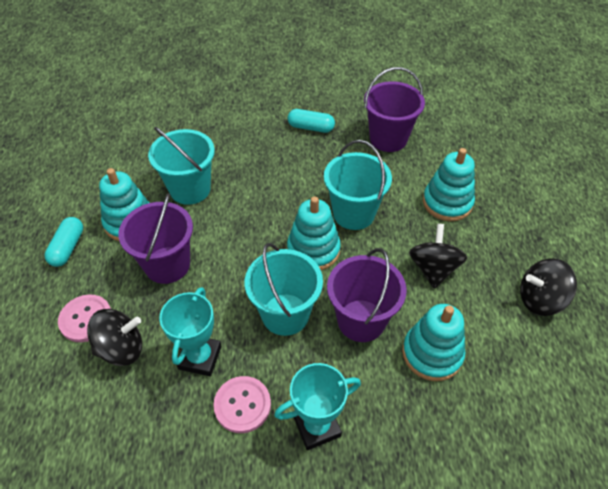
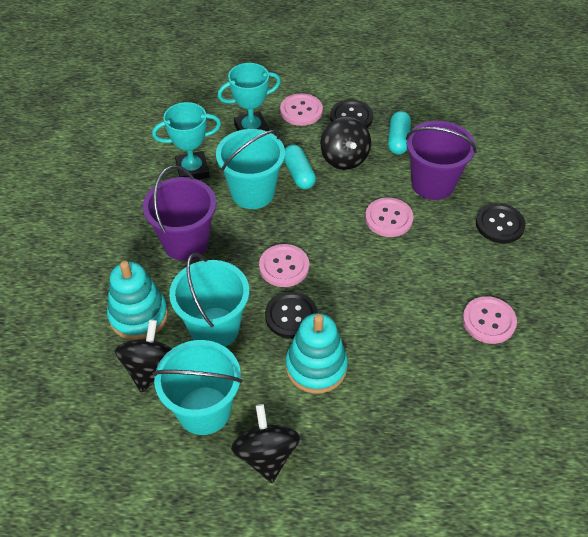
black button: none = 0 -> [265,292,318,339] [330,100,373,128] [476,203,526,243] = 3
pink button: [58,295,111,342] [213,376,271,433] = 2 -> [259,244,309,287] [280,93,323,126] [365,197,414,237] [462,296,517,344] = 4
purple bucket: [118,193,193,284] [327,248,407,342] [364,67,425,152] = 3 -> [143,165,216,261] [406,120,477,200] = 2
turquoise stacking toy: [99,168,149,241] [287,196,341,270] [402,304,465,381] [423,148,475,221] = 4 -> [107,261,168,340] [286,313,348,394] = 2

